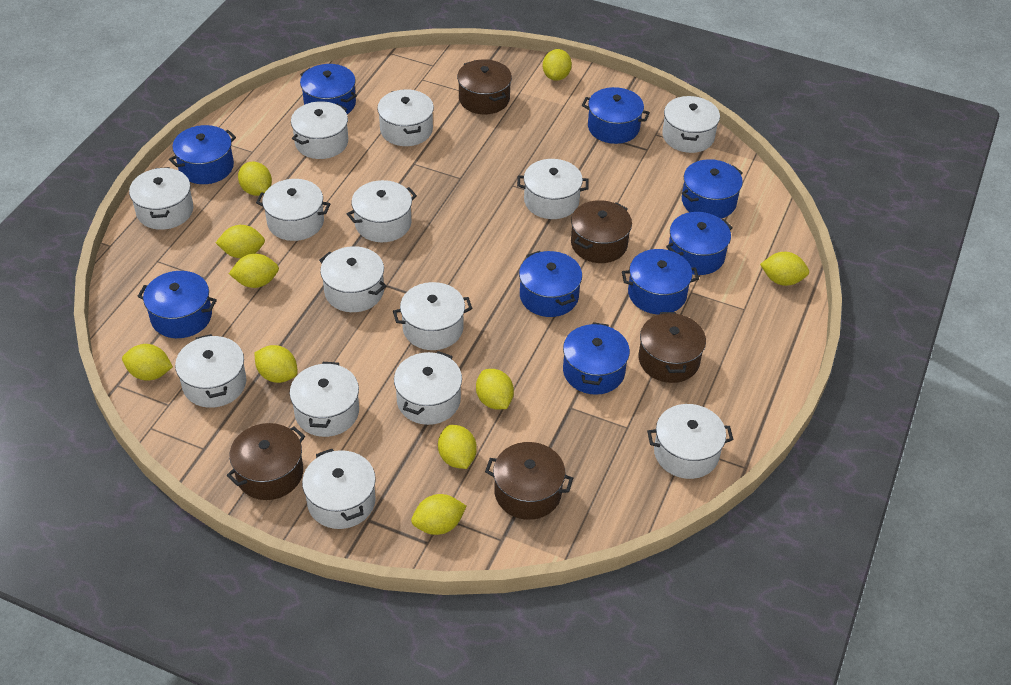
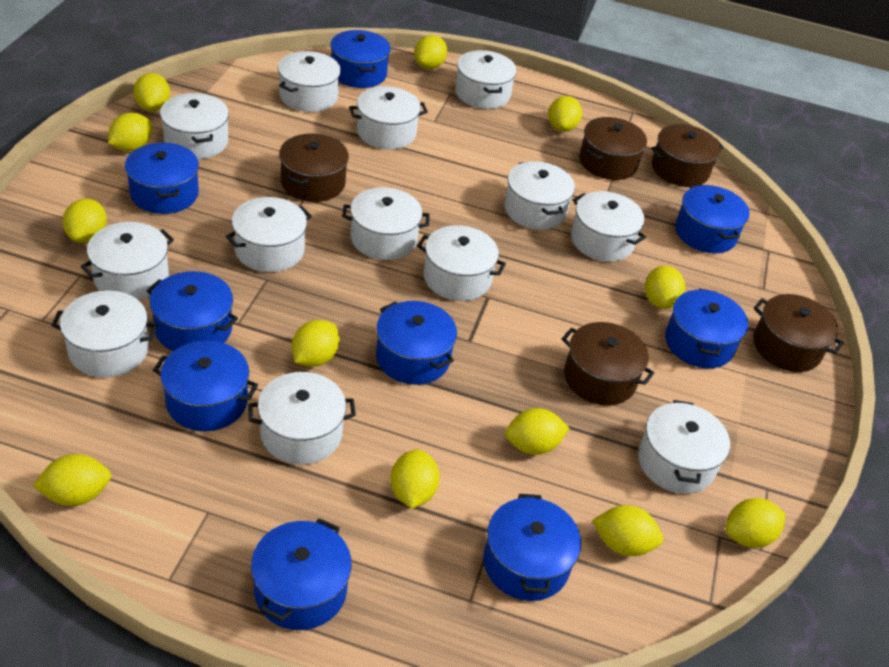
white pot: [129,167,193,230] [175,334,247,408] [256,179,330,241] [290,362,359,437] [291,101,348,159] [302,449,376,529] [319,246,387,312] [347,180,417,242] [377,89,434,146] [393,282,473,350] [394,351,462,425] [517,159,589,219] [647,404,733,479] [662,96,720,153] = 14 -> [51,290,158,377] [81,222,174,300] [160,93,229,159] [226,197,312,272] [248,372,356,465] [278,51,341,112] [342,187,430,260] [349,86,428,149] [417,225,506,301] [455,50,517,109] [504,161,575,230] [571,191,646,262] [638,400,730,494] = 13
yellow lemon: [122,344,173,381] [216,225,265,258] [229,253,279,288] [238,162,272,196] [254,345,298,383] [411,494,466,535] [438,425,477,469] [476,369,514,409] [543,49,572,81] [760,252,809,286] = 10 -> [33,454,111,506] [63,199,107,243] [108,113,152,151] [133,73,170,111] [292,320,340,367] [390,449,440,509] [414,35,447,69] [505,408,569,455] [548,96,582,132] [593,505,663,556] [645,266,685,309] [726,498,785,548] = 12

